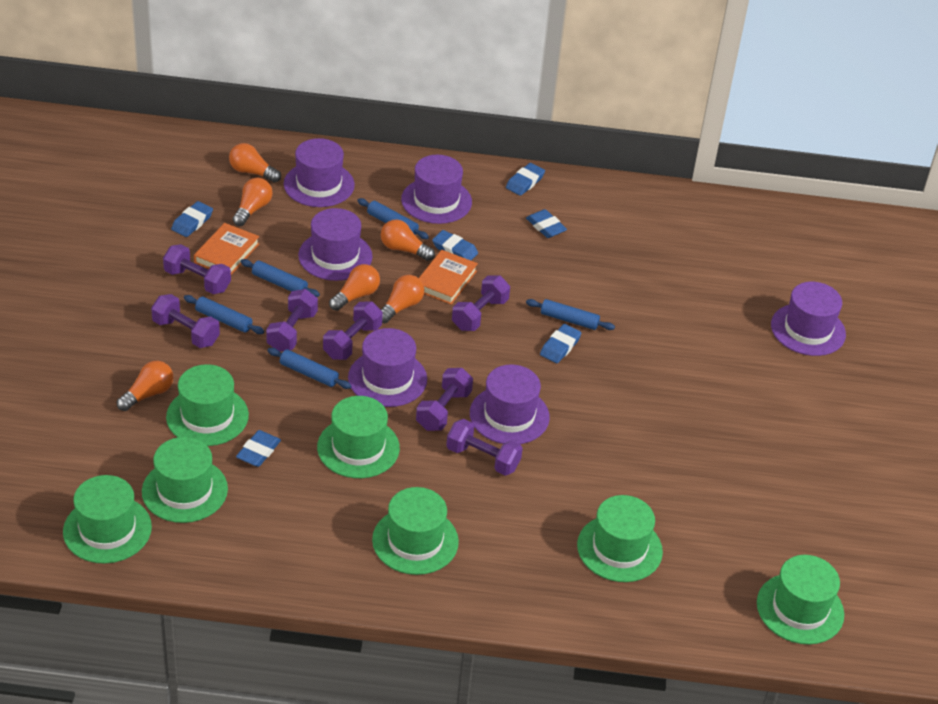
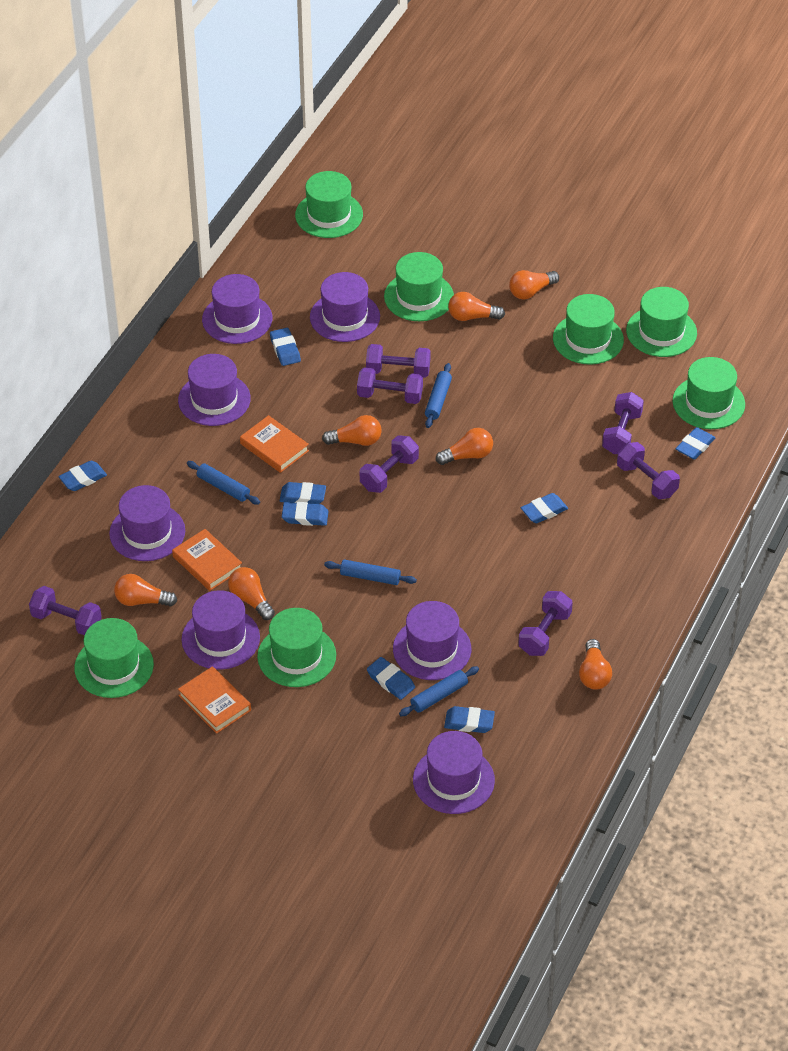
blue eraser: [171,201,213,237] [236,430,281,467] [432,230,478,260] [506,163,545,196] [526,209,567,238] [540,324,581,363] = 6 -> [58,461,107,491] [270,328,301,366] [280,482,326,504] [282,502,329,526] [367,657,415,700] [444,706,495,733] [521,493,568,523] [676,427,715,460] = 8
blue rolling pin: [184,295,264,334] [240,259,320,297] [267,348,351,389] [357,198,429,239] [526,299,615,330] = 5 -> [187,461,260,505] [324,559,417,585] [399,666,479,716] [425,363,452,428] = 4
orange book: [194,223,259,275] [419,250,478,305] = 2 -> [172,529,242,591] [178,666,251,734] [240,415,309,473] = 3
orange light bulb: [117,361,173,411] [229,143,281,183] [232,178,273,226] [329,264,380,311] [381,219,435,261] [381,275,424,323] = 6 -> [114,574,177,606] [228,567,275,620] [322,415,382,446] [436,428,493,465] [448,292,505,321] [509,270,559,300] [579,639,612,690] = 7
purple hat: [284,138,355,207] [298,208,373,281] [348,328,427,407] [401,155,472,224] [470,364,550,444] [771,282,846,356] = 6 -> [109,485,185,561] [178,354,251,426] [181,590,260,670] [202,274,272,344] [310,272,380,342] [393,601,471,680] [413,731,495,814] = 7

